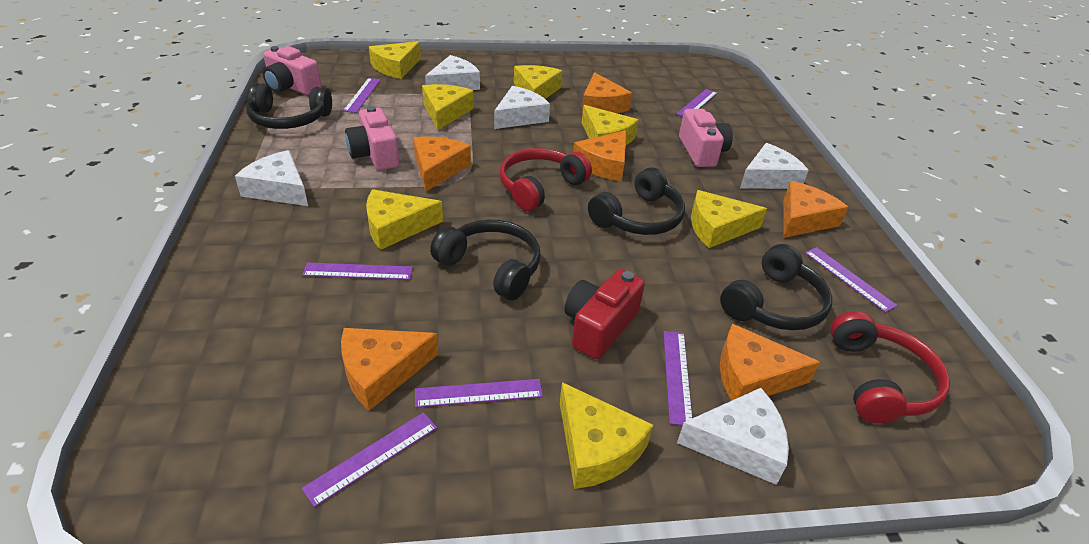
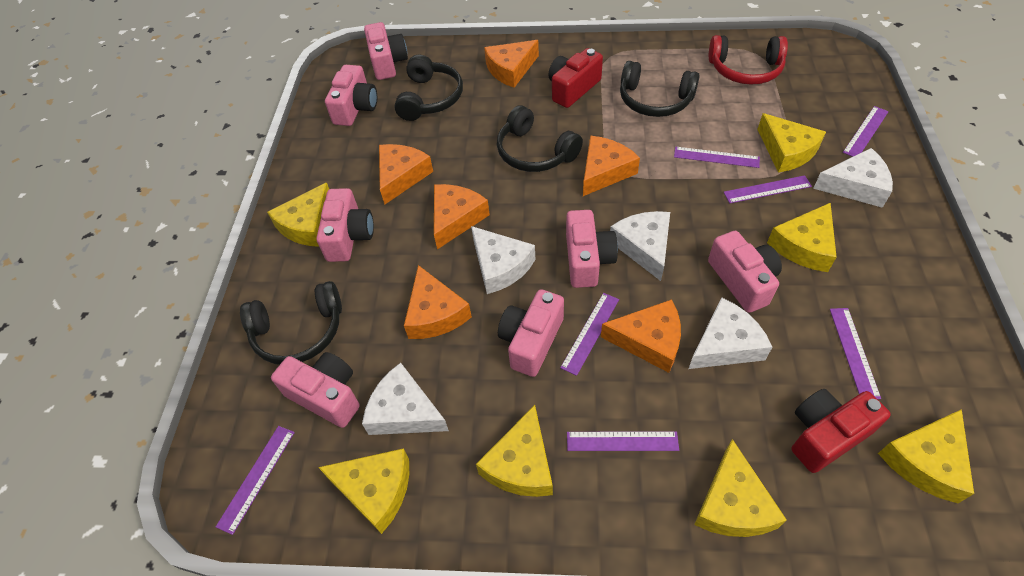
pink camera: [263,46,321,95] [345,106,400,170] [679,109,733,167] = 3 -> [271,352,360,428] [316,188,374,262] [325,65,377,126] [364,22,408,80] [498,289,564,377] [566,210,618,288] [708,231,782,313] = 7
red camera: [564,269,645,359] = 1 -> [548,48,603,108] [792,389,891,473] = 2
red headphones: [499,148,592,211] [830,311,950,424] = 2 -> [709,35,788,85] = 1

